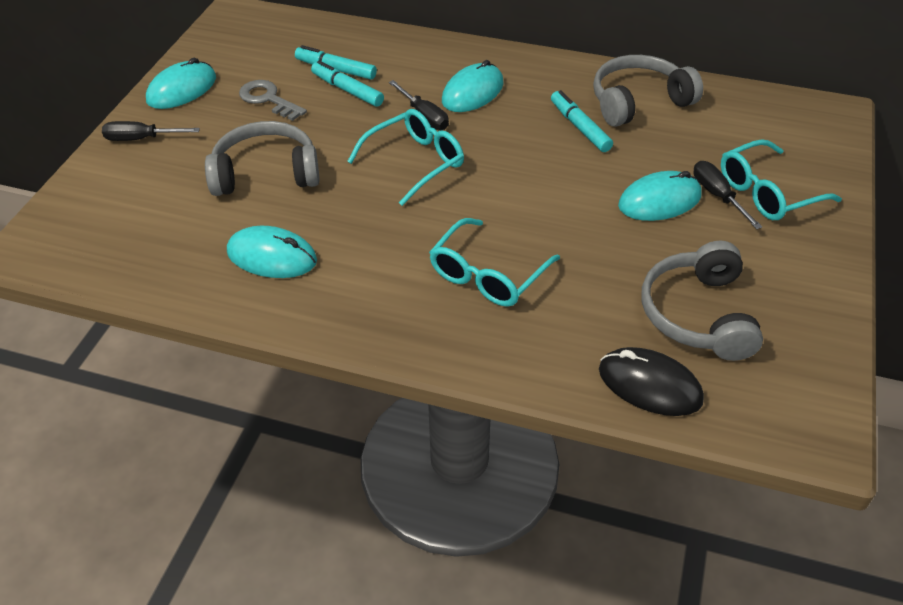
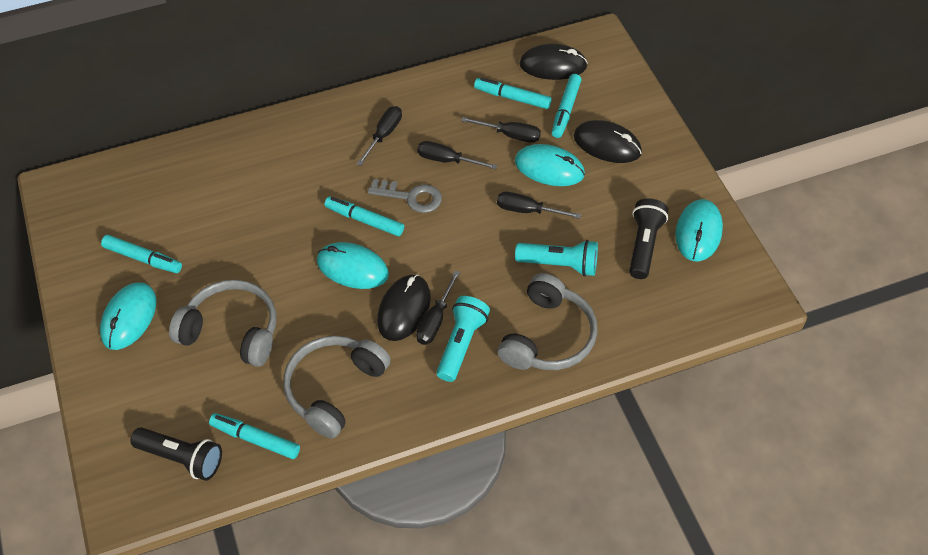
black flashlight: none = 0 -> [131,427,222,481] [629,199,668,279] = 2
black mouse: [599,347,704,416] = 1 -> [377,274,431,341] [519,44,588,80] [574,120,642,163] = 3
black screwdriver: [102,121,200,141] [389,80,449,130] [694,161,762,229] = 3 -> [357,106,402,166] [416,270,460,345] [417,141,497,169] [461,117,541,143] [497,192,581,219] = 5
turquoise flashlight: none = 0 -> [436,296,490,382] [515,240,598,277] = 2
turquoise glasses: [347,109,464,206] [429,218,560,307] [721,139,842,220] = 3 -> none = 0
turquoise marker: [295,45,377,80] [311,61,384,107] [551,90,613,152] = 3 -> [101,235,182,273] [209,413,300,459] [324,196,404,236] [474,78,552,109] [552,74,581,138] = 5

